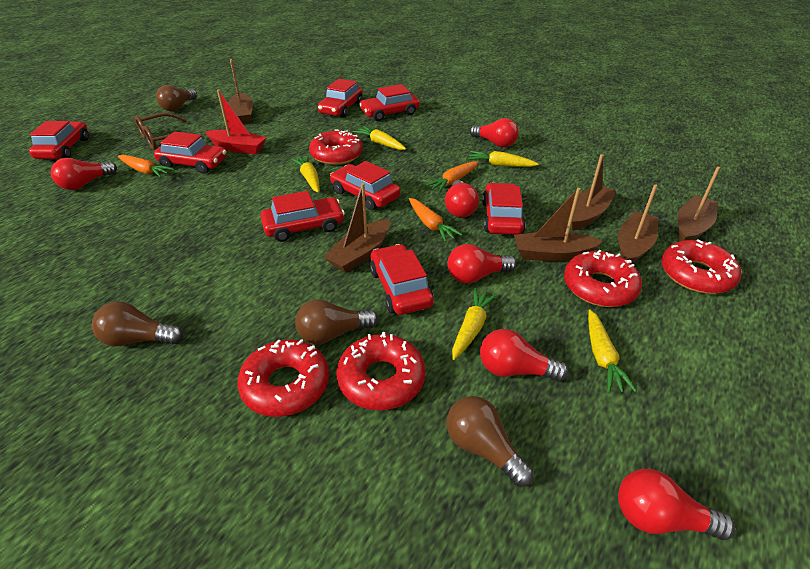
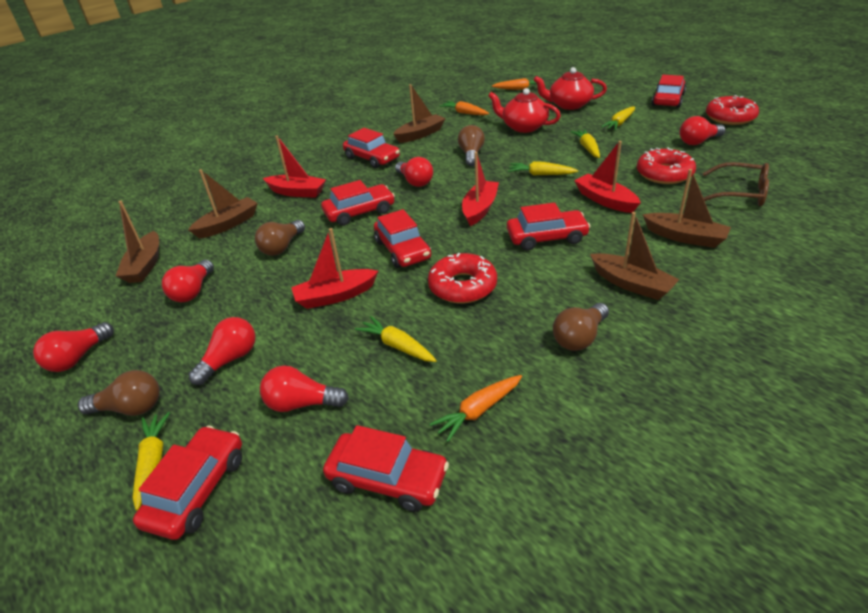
brown boat: [228,59,253,124] [324,183,390,273] [514,188,603,261] [569,154,616,231] [618,184,658,264] [677,167,720,241] = 6 -> [116,201,159,283] [188,169,258,239] [393,84,446,143] [590,212,679,300] [643,169,731,248] = 5
red boat: [205,90,267,154] = 1 -> [263,136,326,198] [291,228,378,309] [462,152,499,226] [574,141,641,213] = 4
red car: [29,121,89,159] [154,132,226,174] [260,191,345,242] [317,79,363,118] [330,161,400,210] [359,84,420,121] [370,244,434,315] [482,183,526,235] = 8 -> [133,426,242,540] [321,180,395,226] [323,425,449,512] [343,128,400,168] [374,209,431,268] [507,203,591,251] [652,75,686,108] = 7
red donut: [238,339,329,417] [309,129,363,165] [337,332,426,410] [564,250,642,307] [661,239,741,294] = 5 -> [428,253,497,304] [637,147,696,184] [706,95,759,125] = 3
red teapot: none = 0 -> [488,88,561,133] [533,67,607,110] = 2

